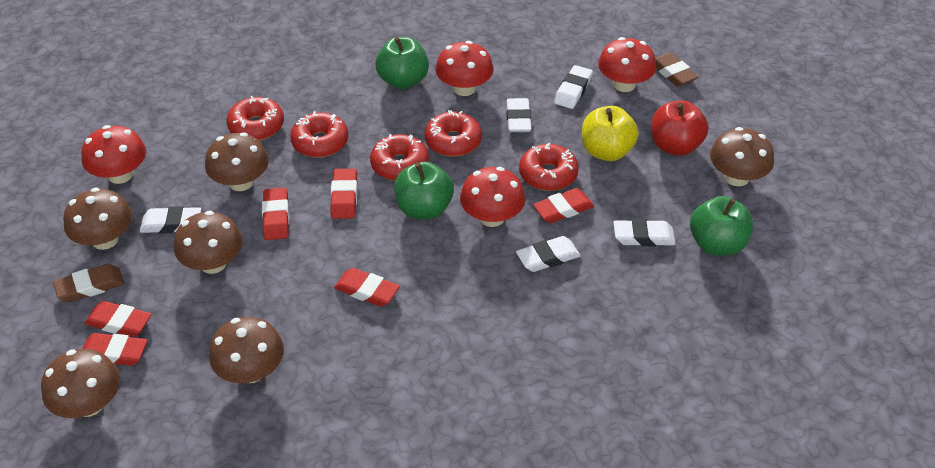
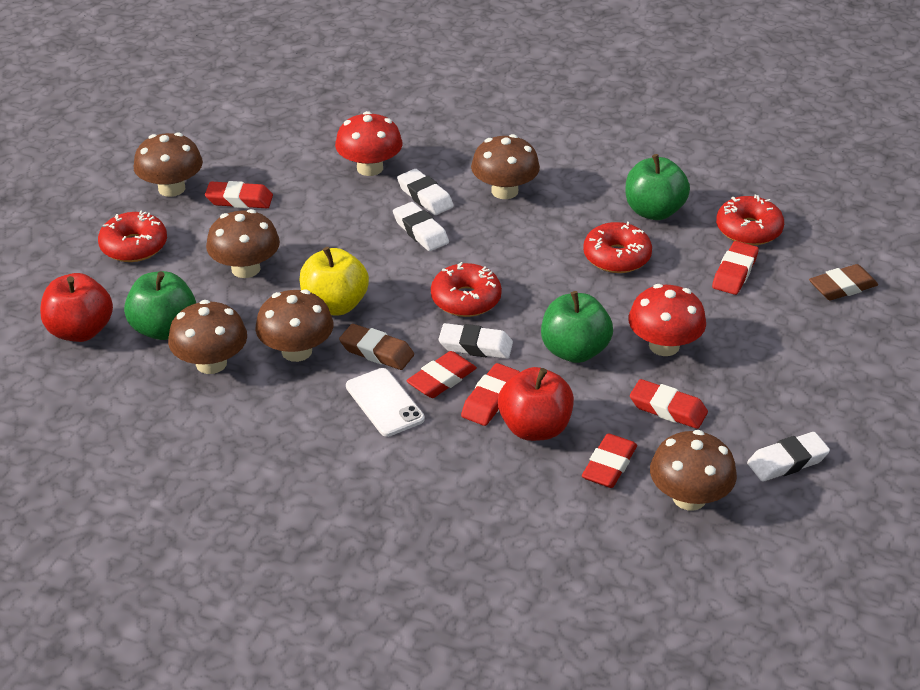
red apple: [651,101,708,156] = 1 -> [40,273,113,342] [498,367,574,441] = 2
red donut: [226,96,284,141] [290,111,348,158] [370,134,429,181] [424,110,482,157] [519,143,579,191] = 5 -> [98,211,167,262] [431,262,502,317] [583,222,652,273] [716,195,784,245] = 4
red mushroom: [81,125,146,184] [436,41,493,96] [460,167,525,227] [598,37,656,92] = 4 -> [335,111,402,176] [628,284,706,356] = 2
white eraser: [140,206,201,233] [506,98,531,132] [516,236,581,272] [554,65,593,109] [613,219,676,246] = 5 -> [393,202,449,251] [397,169,454,215] [438,323,513,359] [747,432,830,482] = 4
white phone: none = 0 -> [346,368,425,437] = 1

